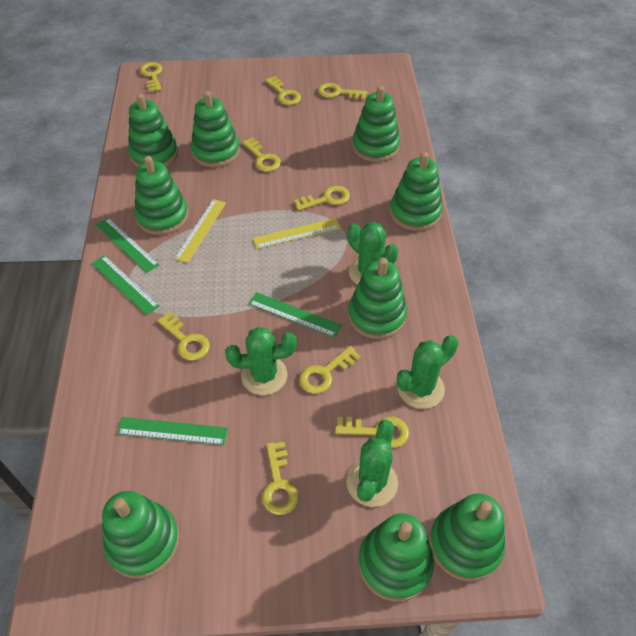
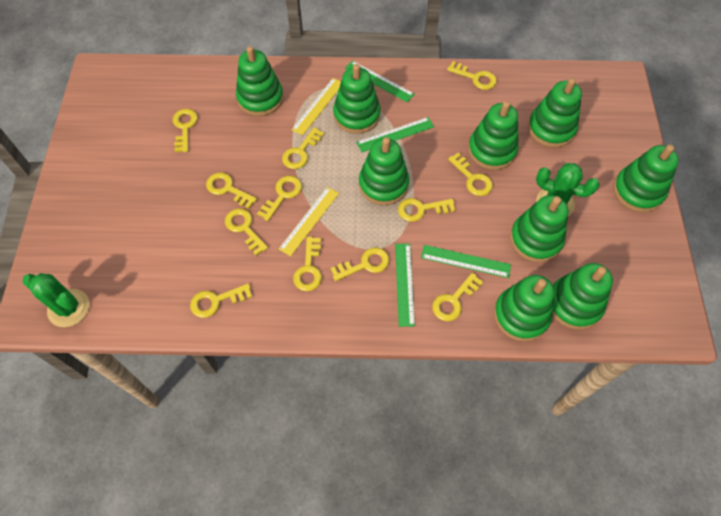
green cactus: [225,327,297,395] [346,420,398,507] [347,222,398,285] [397,335,458,409] = 4 -> [23,273,89,327] [536,163,600,216] = 2
yellow key: [140,62,162,92] [157,312,210,360] [242,137,281,172] [262,442,299,515] [265,76,301,105] [294,186,350,211] [299,346,361,394] [318,83,367,100] [335,416,409,448] = 9 -> [173,109,198,152] [190,283,252,318] [206,172,257,209] [225,208,268,256] [257,176,302,221] [282,127,324,169] [293,237,322,291] [330,247,389,281] [398,198,455,222] [432,273,483,321] [447,61,497,90] [448,152,493,196] = 12

